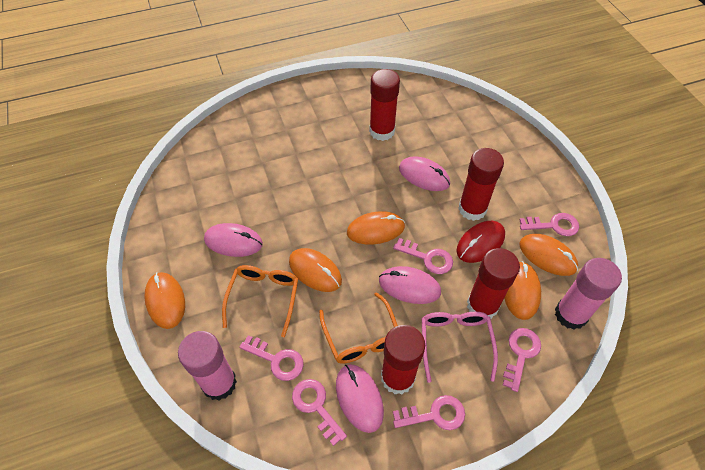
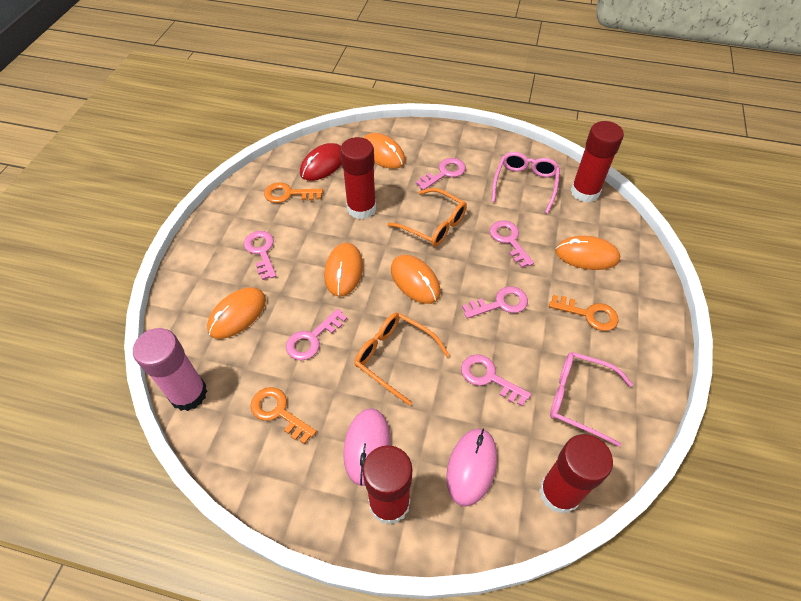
orange key: none = 0 -> [250,387,317,444] [264,182,323,203] [549,295,619,331] = 3
pink glasses: [422,312,498,383] = 1 -> [492,152,560,214] [550,352,633,447] = 2
pink glue stick: [178,331,237,400] [555,258,622,330] = 2 -> [133,328,207,411] = 1
pink mouse: [204,223,263,257] [336,364,384,433] [379,266,441,304] [399,157,450,191] = 4 -> [343,408,391,486] [446,428,497,506] = 2

